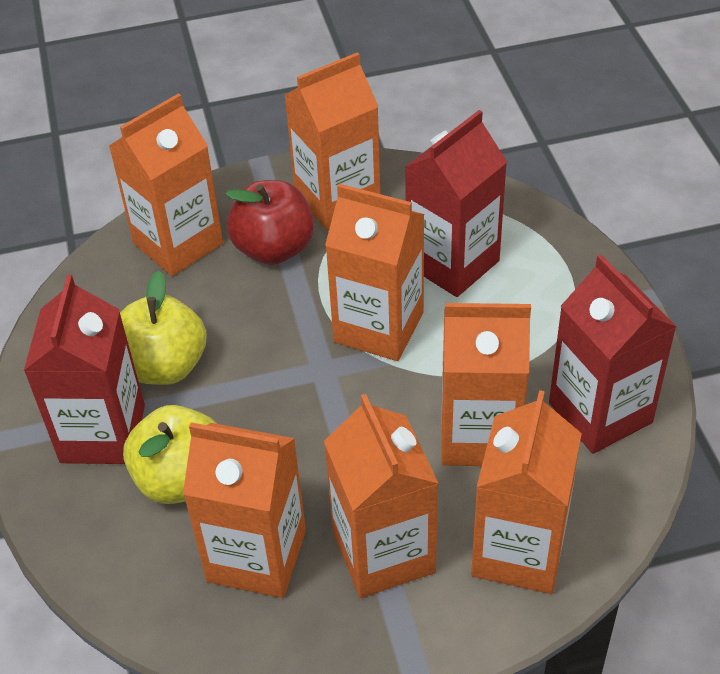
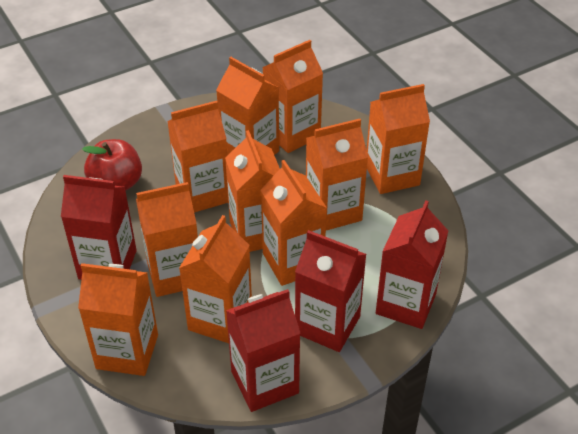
orange carton: [109,93,223,276] [183,422,306,598] [284,52,381,230] [324,394,439,598] [325,184,425,361] [442,303,531,466] [471,390,582,594] = 7 -> [78,263,158,376] [136,182,198,297] [167,101,228,212] [179,215,252,343] [216,57,279,156] [225,130,280,252] [261,160,327,286] [262,40,323,153] [306,119,368,230] [367,84,430,194] = 10
red carton: [24,275,145,464] [405,110,507,297] [549,255,677,454] = 3 -> [61,175,137,280] [226,289,300,412] [295,230,367,352] [376,201,448,329] = 4
yellow apple: [120,271,207,385] [123,405,217,504] = 2 -> none = 0

